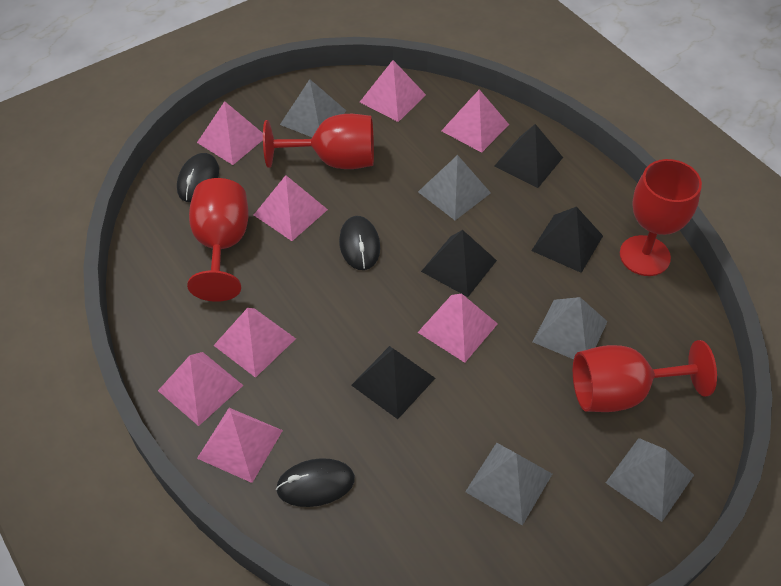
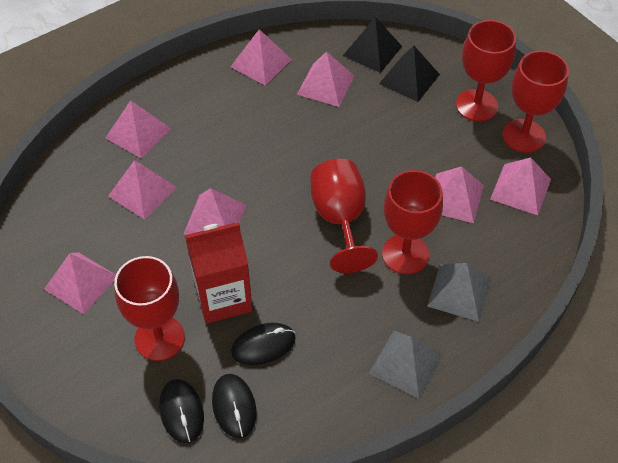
black pyramid: [351,346,435,419] [421,230,497,297] [494,124,563,188] [531,207,603,273] = 4 -> [343,17,402,73] [379,46,440,102] = 2
grey pyramid: [280,79,346,137] [418,155,491,220] [465,443,552,526] [533,297,608,359] [606,438,694,522] = 5 -> [369,331,443,399] [427,263,491,322] = 2
red carton: none = 0 -> [185,222,253,324] = 1
red goblet: [187,178,249,302] [263,114,374,169] [573,340,717,412] [620,159,702,276] = 4 -> [114,256,185,361] [310,159,378,273] [382,170,443,274] [456,20,516,122] [502,51,569,153] = 5

